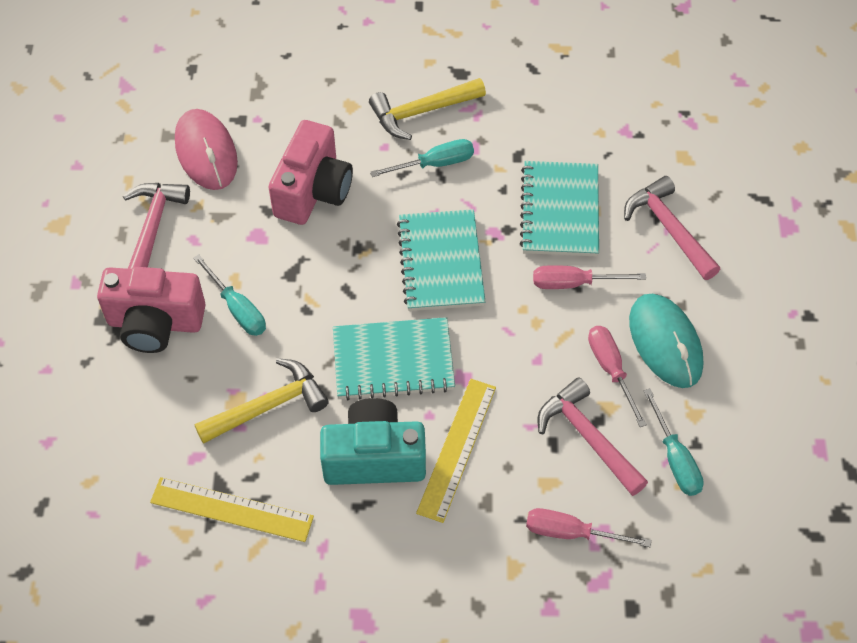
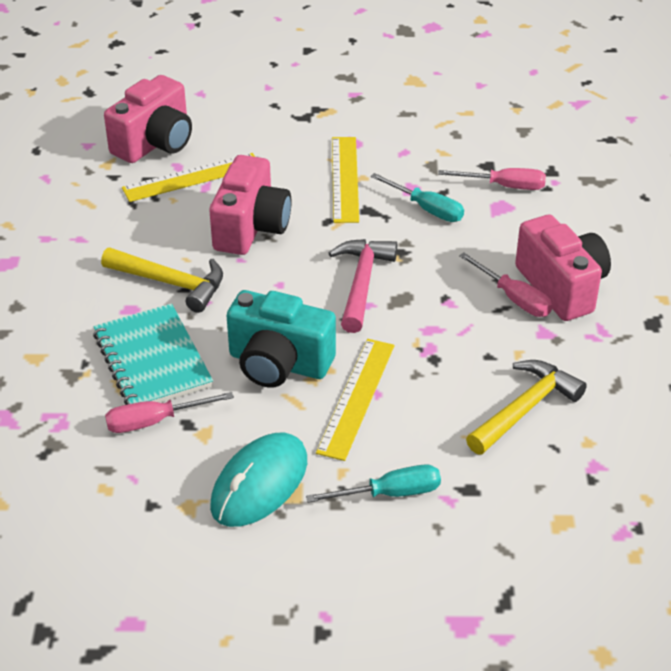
pink camera: [97,267,206,353] [269,120,353,225] = 2 -> [104,75,192,163] [209,155,291,255] [515,215,611,321] = 3
pink hammer: [123,183,190,269] [538,377,648,496] [624,176,720,280] = 3 -> [329,239,397,333] = 1
pink mouse: [175,109,238,190] = 1 -> none = 0
turquoise notebook: [333,317,455,400] [397,209,486,311] [520,161,599,257] = 3 -> [93,303,213,405] = 1
turquoise screwdriver: [193,254,266,336] [370,139,474,177] [643,388,704,496] = 3 -> [306,464,441,503] [371,173,464,222] = 2
yellow ruler: [150,477,314,542] [416,379,496,523] = 2 -> [122,153,255,202] [316,339,394,461] [332,137,359,223] = 3

